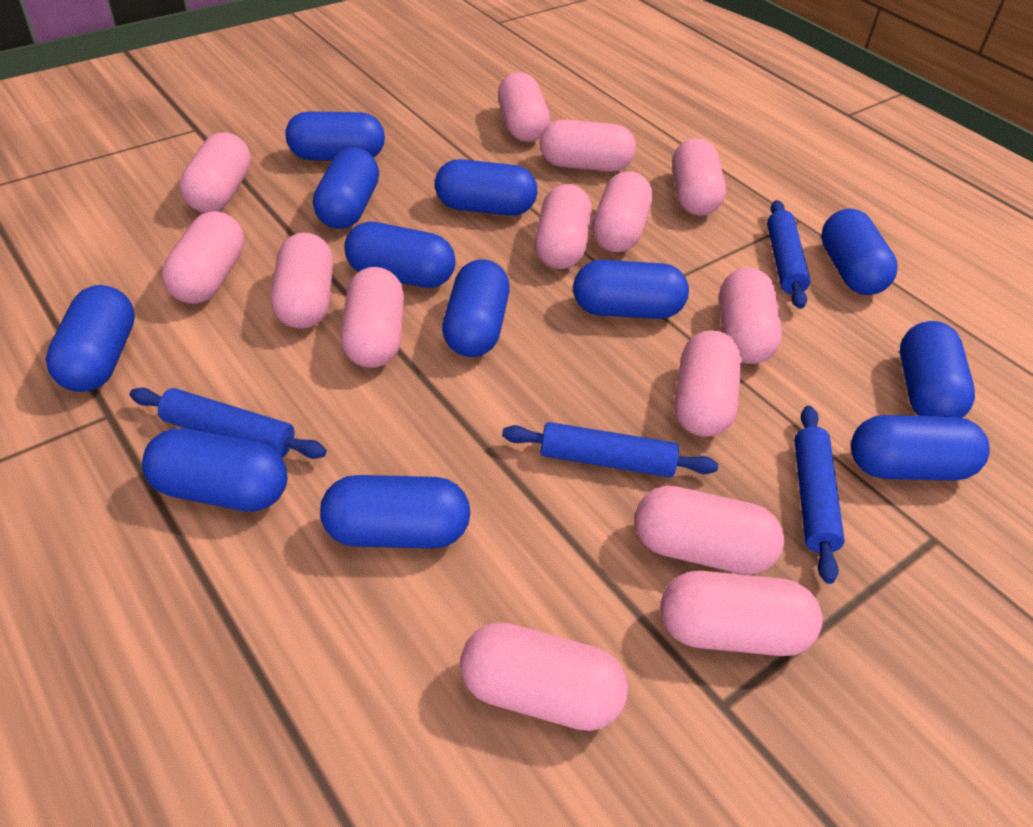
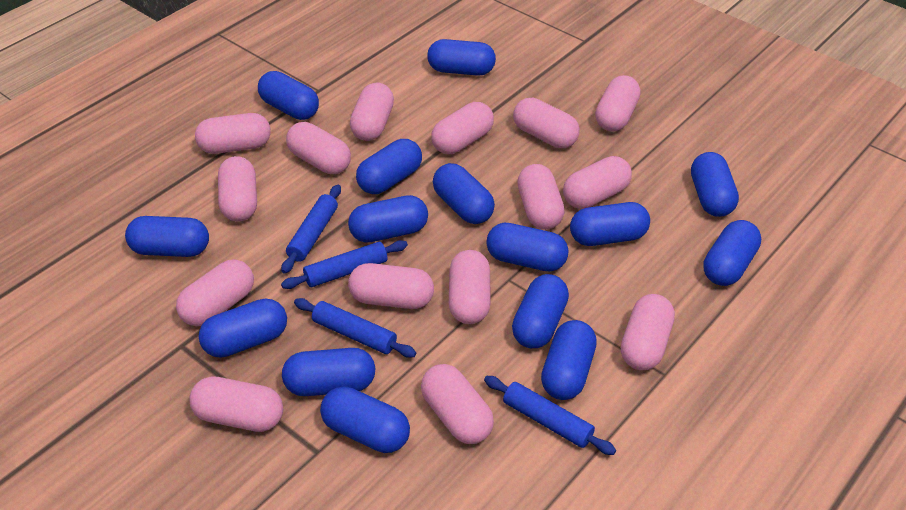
blue capsule: [45,285,135,392] [142,428,287,512] [286,112,385,161] [313,148,379,229] [320,475,471,548] [344,222,456,288] [435,159,537,216] [442,259,510,357] [573,260,689,319] [821,209,898,295] [851,415,990,481] [900,321,975,418] = 12 -> [125,216,209,257] [199,299,287,358] [258,71,319,120] [282,348,375,396] [320,386,410,453] [348,195,428,243] [356,139,422,194] [427,39,496,76] [433,163,495,224] [486,223,569,271] [512,274,569,348] [541,320,597,400] [570,202,650,246] [691,152,739,217] [703,220,761,286] = 15
pink capsule: [162,211,244,304] [179,132,251,213] [271,232,333,329] [341,267,404,368] [460,622,628,731] [498,72,550,142] [535,184,592,269] [540,119,636,172] [592,171,652,252] [635,486,784,575] [661,571,823,656] [672,138,726,216] [674,330,742,437] [719,267,782,364] = 14 -> [176,259,254,326] [189,376,283,432] [195,113,271,154] [218,156,257,221] [286,122,351,174] [348,263,434,309] [350,83,394,141] [421,364,494,444] [431,102,494,154] [449,250,491,324] [513,98,580,149] [517,164,565,229] [563,156,632,209] [595,75,641,132] [621,294,675,370] = 15

